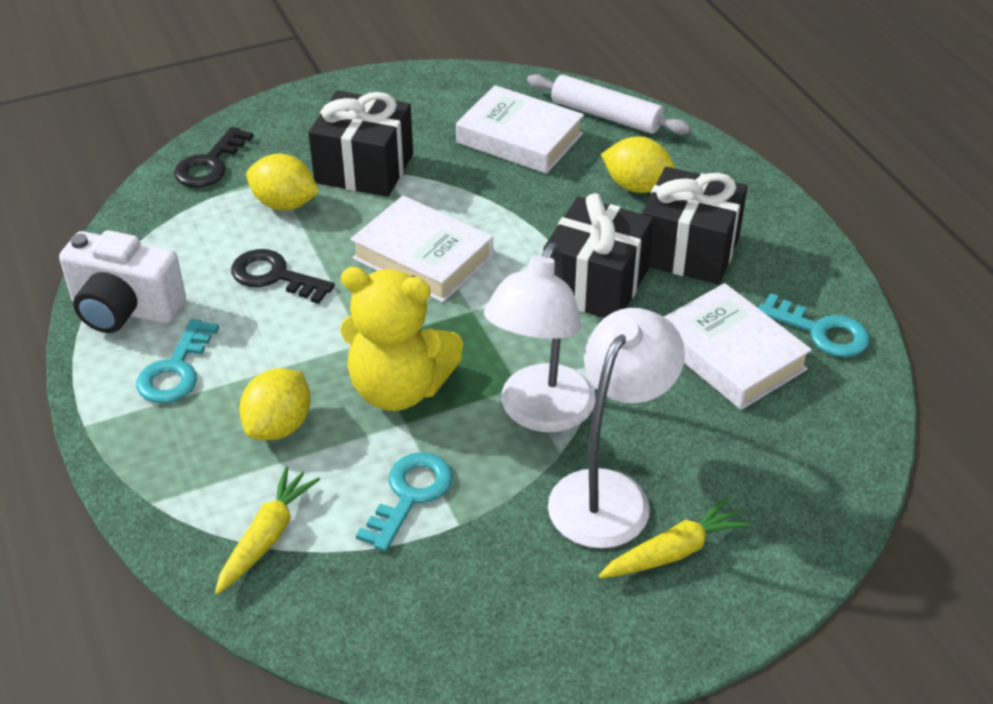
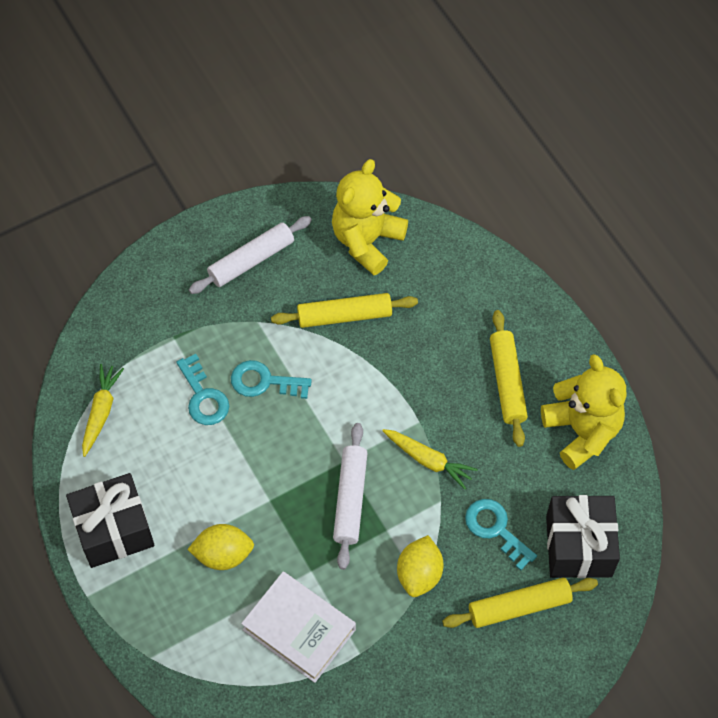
black gift: [308,91,413,197] [543,193,654,318] [642,167,747,284] = 3 -> [66,473,155,568] [546,495,620,578] = 2
black key: [174,127,253,187] [231,249,335,304] = 2 -> none = 0
white book: [350,196,493,303] [456,85,584,174] [664,283,812,410] = 3 -> [241,572,356,683] = 1
white camera: [59,230,186,333] = 1 -> none = 0
white lamp: [484,243,596,432] [548,308,685,548] = 2 -> none = 0
white rolling pin: [527,74,691,135] = 1 -> [189,216,312,294] [333,423,367,570] = 2
yellow lemon: [239,368,311,440] [246,154,319,211] [601,136,676,193] = 3 -> [187,524,254,570] [397,535,443,597] = 2
yellow rolling pin: none = 0 -> [271,293,418,328] [442,578,598,628] [490,310,528,447] = 3
yellow teddy bear: [340,267,463,411] = 1 -> [332,159,408,275] [541,354,626,470] = 2

